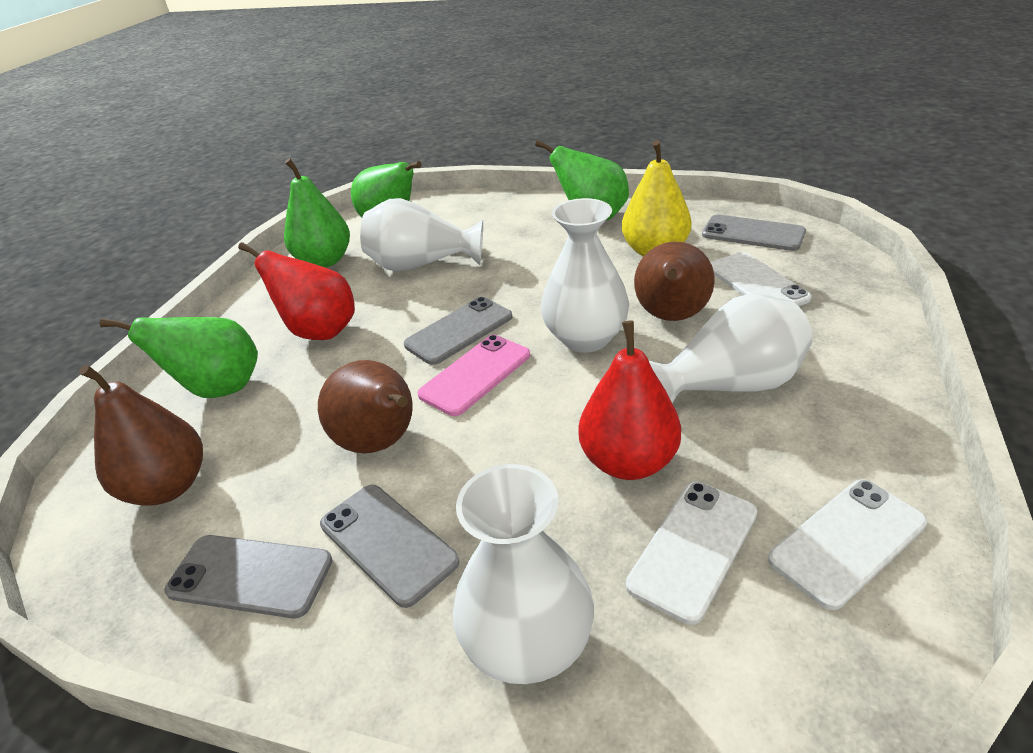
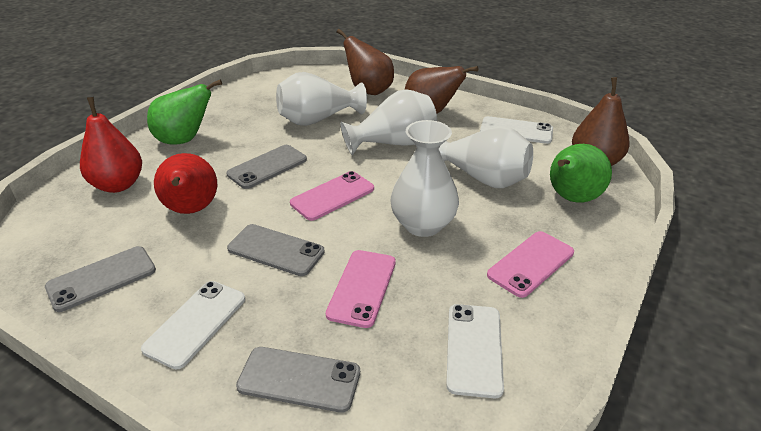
green pear: [100,317,258,398] [284,158,350,268] [351,161,422,217] [535,140,629,221] = 4 -> [147,79,222,145] [550,144,612,203] = 2
pink phone: [417,335,530,416] = 1 -> [290,171,374,221] [326,250,396,328] [487,231,574,298] = 3
yellow pear: [622,140,692,256] = 1 -> none = 0

